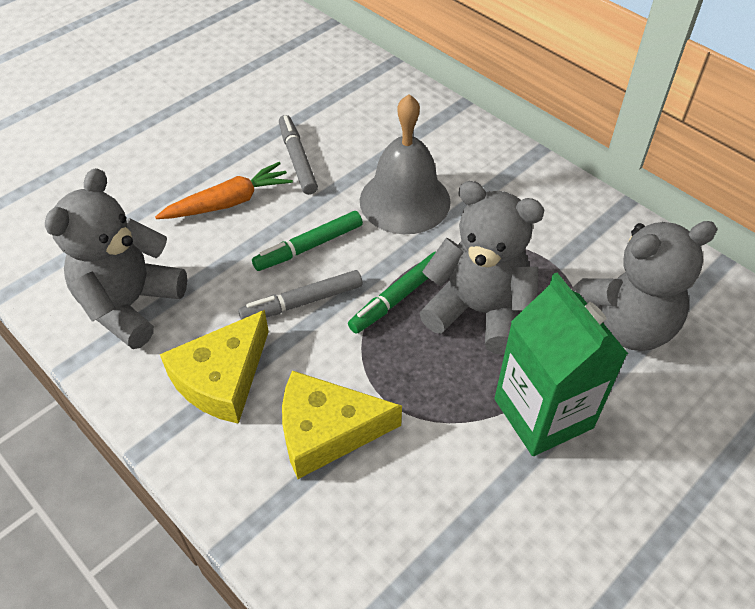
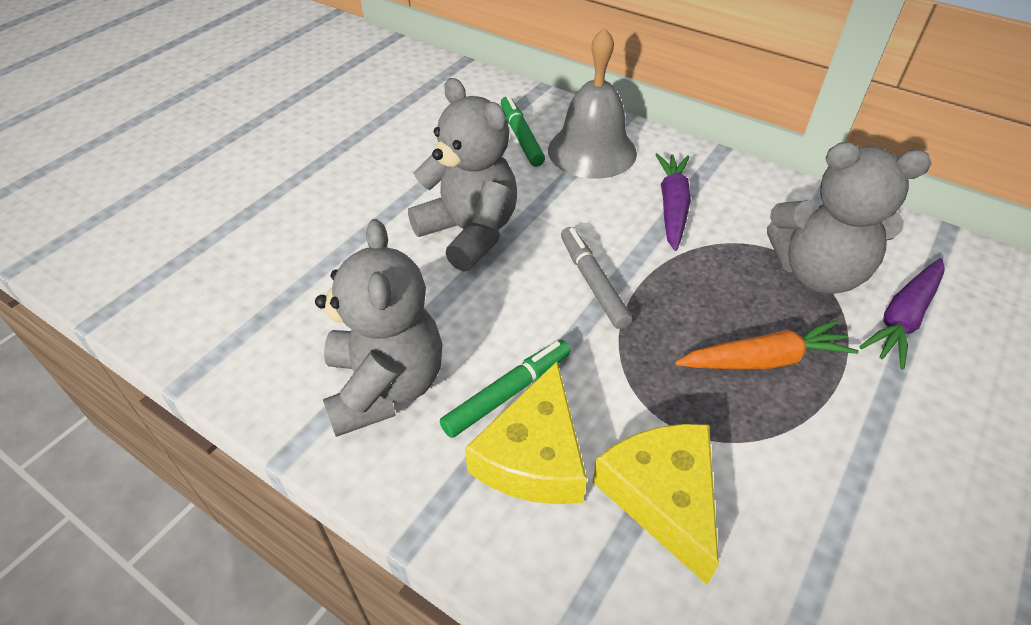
green carton: [494,273,628,456] = 1 -> none = 0
grey marker: [238,270,362,320] [279,115,318,195] = 2 -> [561,227,632,329] = 1
purple carrot: none = 0 -> [655,153,691,251] [859,258,945,370] = 2

